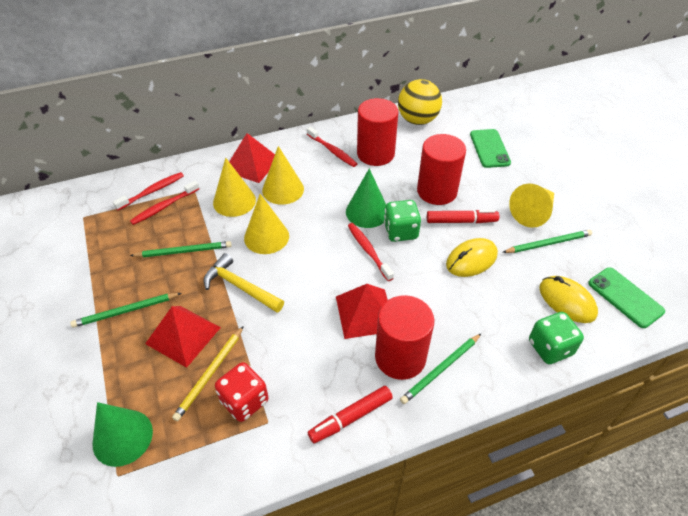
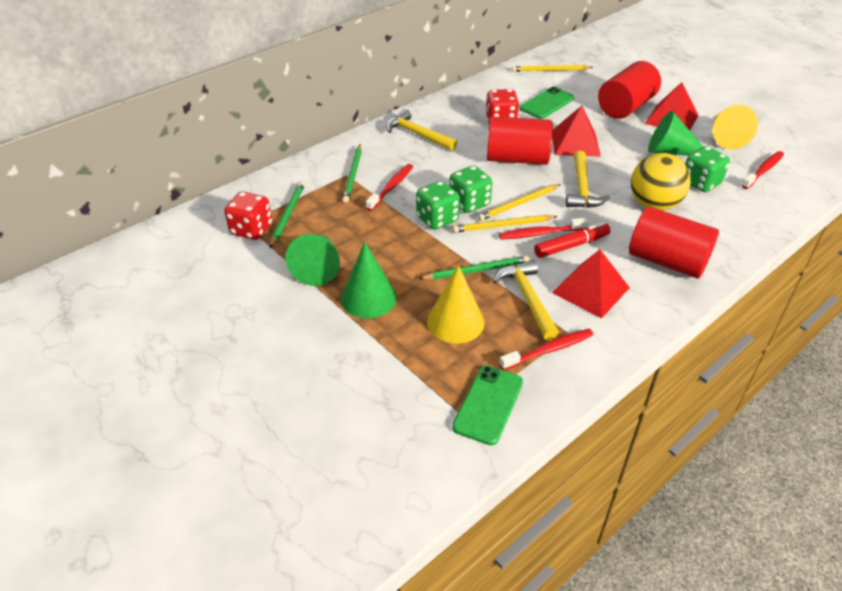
green cone: [93,402,153,467] [346,168,386,228] = 2 -> [285,234,340,286] [341,242,396,318] [648,111,704,156] = 3
green dice: [384,200,421,242] [529,312,584,364] = 2 -> [416,181,460,230] [449,166,492,213] [685,146,730,192] = 3
green pencil: [70,293,181,328] [130,241,232,257] [400,334,481,404] [502,230,592,253] = 4 -> [270,181,305,248] [342,144,362,203] [418,256,530,280] = 3
red dice: [215,362,269,422] = 1 -> [224,191,272,240] [485,89,519,123] = 2
red marker: [308,386,393,444] [427,210,499,223] = 2 -> [534,222,611,258] = 1
yellow cone: [213,158,256,217] [244,194,289,254] [262,146,304,205] [509,184,554,228] = 4 -> [427,265,484,343] [713,105,758,149] = 2
yellow hammer: [204,253,284,313] = 1 -> [386,109,457,151] [493,260,559,341] [566,151,610,208] = 3
yellow mouse: [446,238,498,277] [539,276,598,323] = 2 -> none = 0
yellow pencil: [172,326,244,421] = 1 -> [453,215,558,232] [478,184,561,221] [512,65,593,72] = 3

